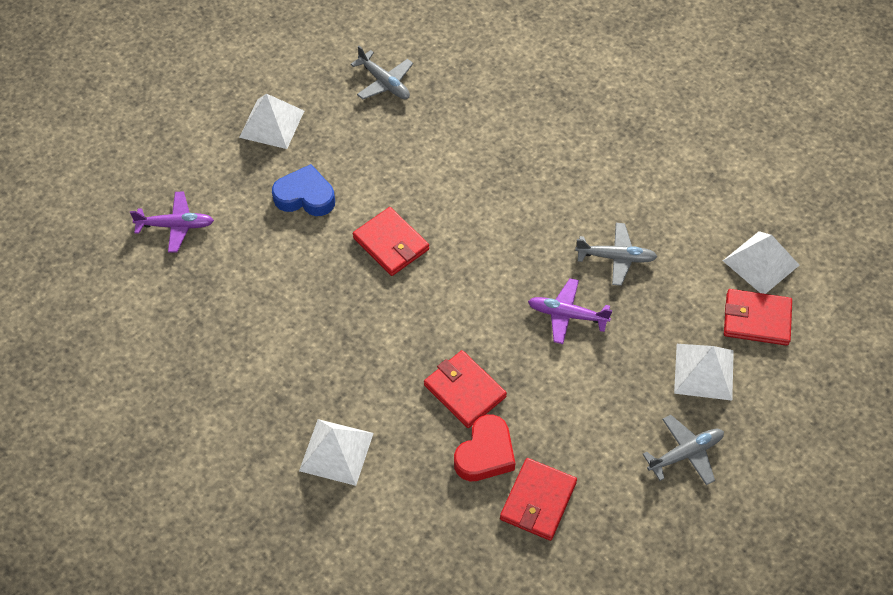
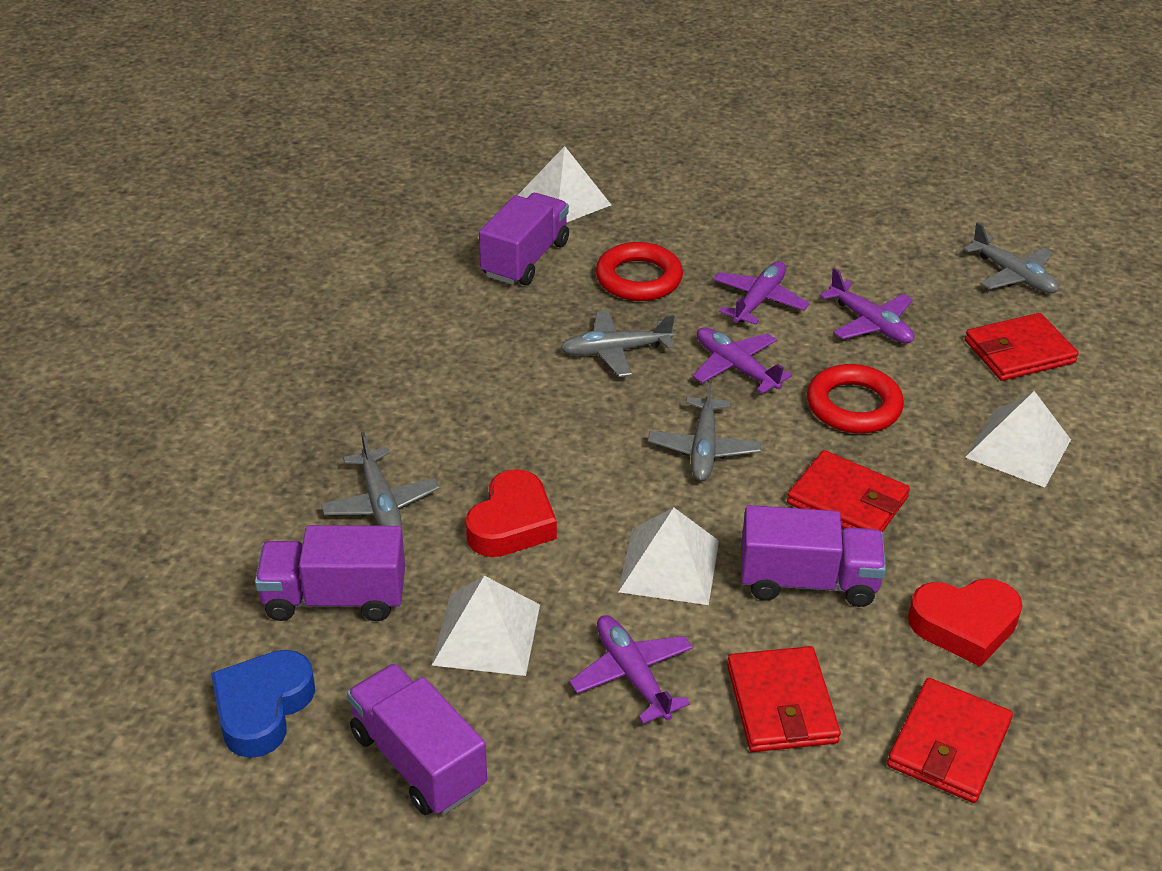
grey plane: [351,46,413,100] [575,223,657,286] [643,415,724,485] = 3 -> [321,432,439,528] [561,310,675,377] [648,379,761,481] [963,222,1059,293] = 4
purple plane: [130,192,214,253] [528,278,612,344] = 2 -> [569,615,693,724] [693,327,792,394] [713,261,810,325] [820,268,914,344] = 4
purple truck: none = 0 -> [255,525,405,621] [347,663,487,815] [479,193,569,285] [741,505,886,607] = 4
red heart: [454,415,515,481] = 1 -> [466,469,557,557] [908,579,1022,667] = 2
red ring: none = 0 -> [596,242,683,301] [807,364,904,433] = 2

